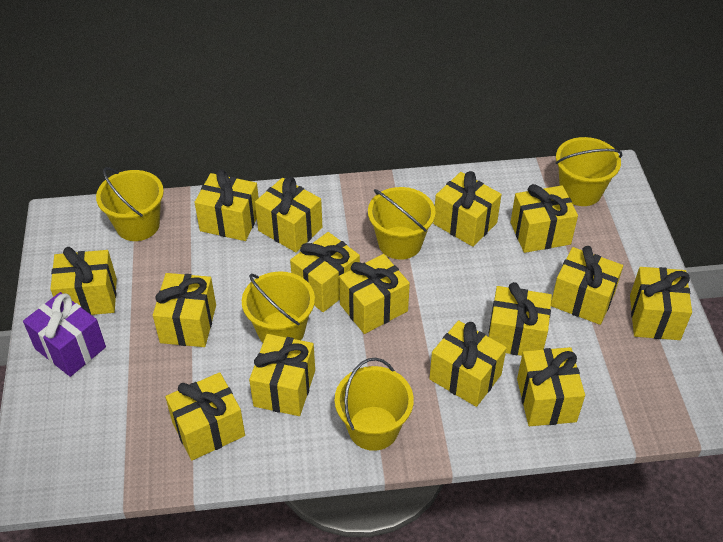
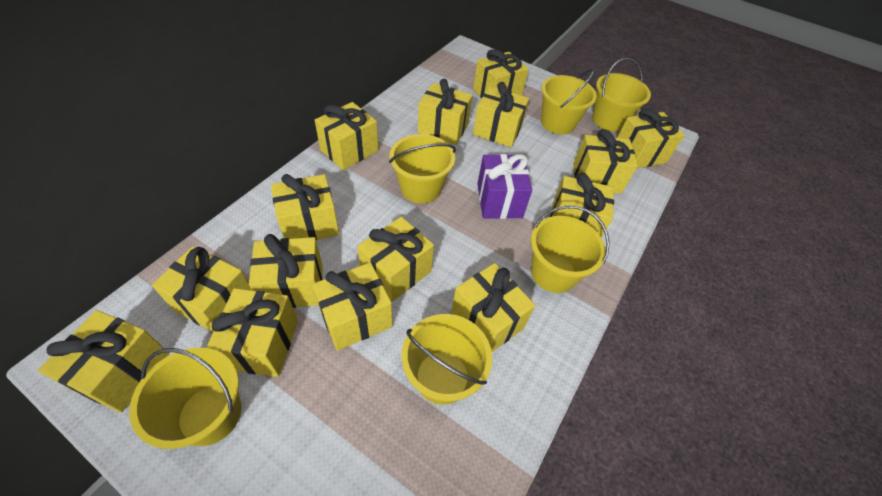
yellow bucket: [96,167,164,241] [242,271,315,343] [334,358,414,451] [368,187,436,260] [556,137,623,206] = 5 -> [130,347,241,449] [389,134,456,204] [402,314,492,405] [531,205,610,293] [541,69,597,135] [592,58,651,131] = 6

